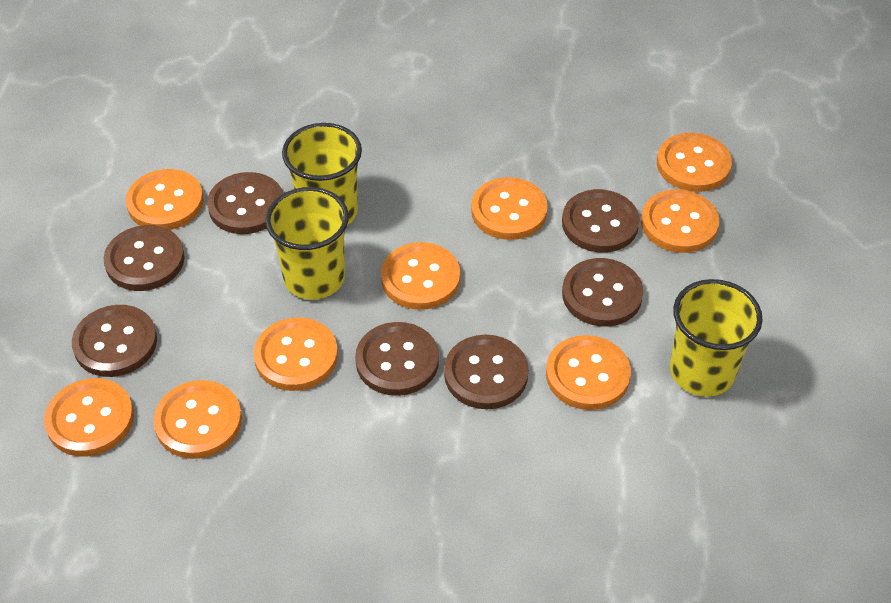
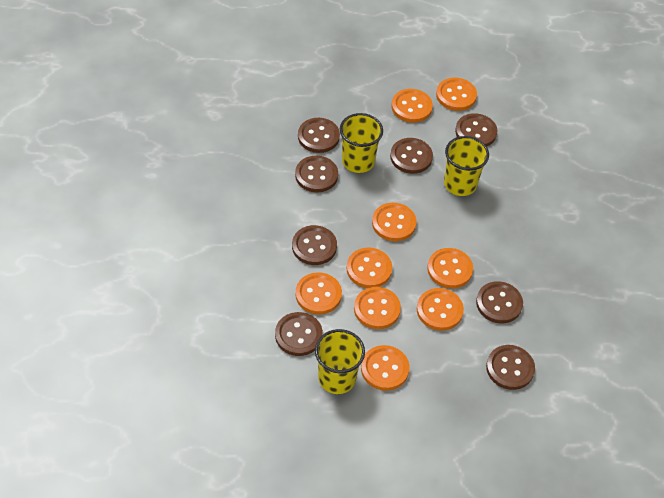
brown button: [72,305,157,377] [104,225,185,291] [207,172,283,234] [355,322,439,396] [444,335,529,409] [562,189,640,253] [562,258,643,327] = 7 -> [275,312,323,356] [292,225,337,265] [295,156,338,193] [298,118,340,153] [390,138,433,174] [455,113,497,146] [476,281,523,323] [486,345,535,390] = 8

